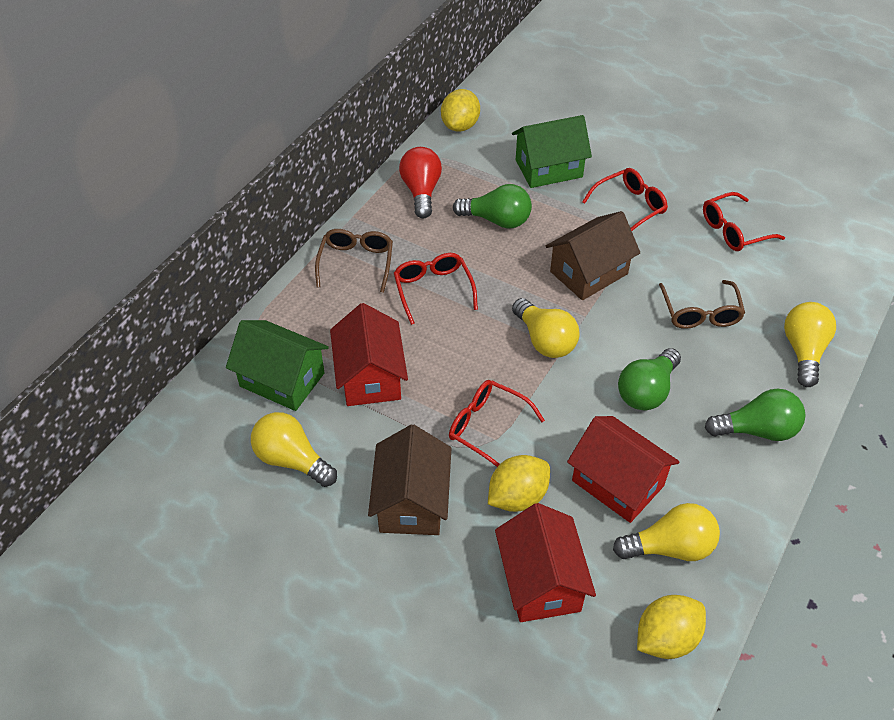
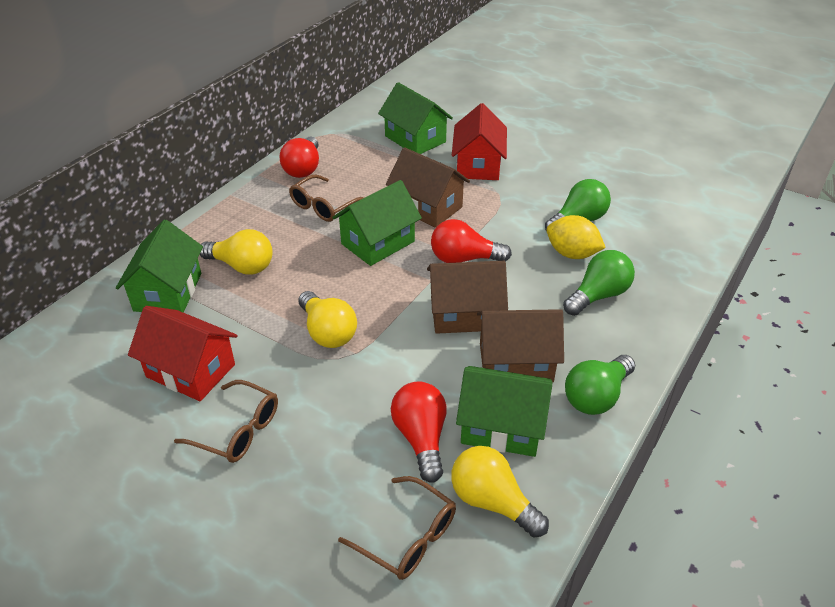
brown glasses: [315,229,393,293] [659,280,745,329] = 2 -> [174,380,278,463] [289,175,364,222] [338,476,456,580] = 3
brown house: [368,424,452,535] [546,211,640,300] = 2 -> [386,147,470,228] [427,261,508,334] [477,309,564,382] = 3
green house: [226,320,329,411] [512,115,592,188] = 2 -> [116,220,203,313] [332,180,422,266] [378,82,453,154] [456,366,553,457] = 4
red glasses: [394,253,478,325] [449,380,545,467] [582,168,668,231] [703,192,785,251] = 4 -> none = 0
red house: [330,303,408,406] [495,503,596,622] [567,416,680,523] = 3 -> [128,306,237,401] [452,103,507,180] = 2
red light bulb: [399,147,442,218] = 1 -> [280,136,319,178] [391,381,447,483] [431,219,512,263] = 3
yellow lemon: [441,89,480,132] [488,455,550,512] [637,595,706,659] = 3 -> [547,215,606,259] = 1
yellow light bulb: [251,412,337,487] [512,298,580,358] [613,503,720,561] [784,302,836,387] = 4 -> [200,229,273,275] [299,291,357,348] [451,446,549,538] = 3

